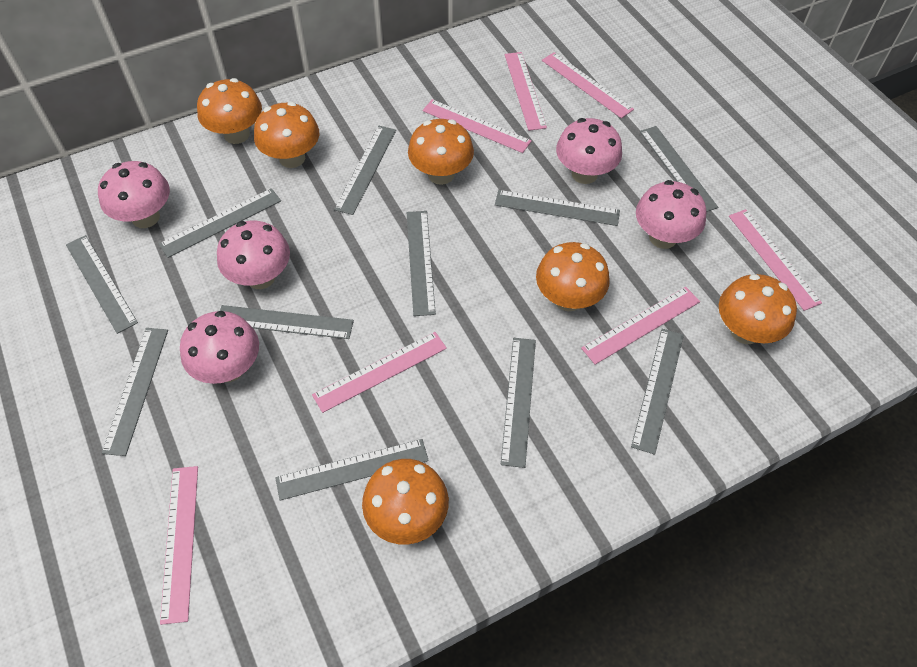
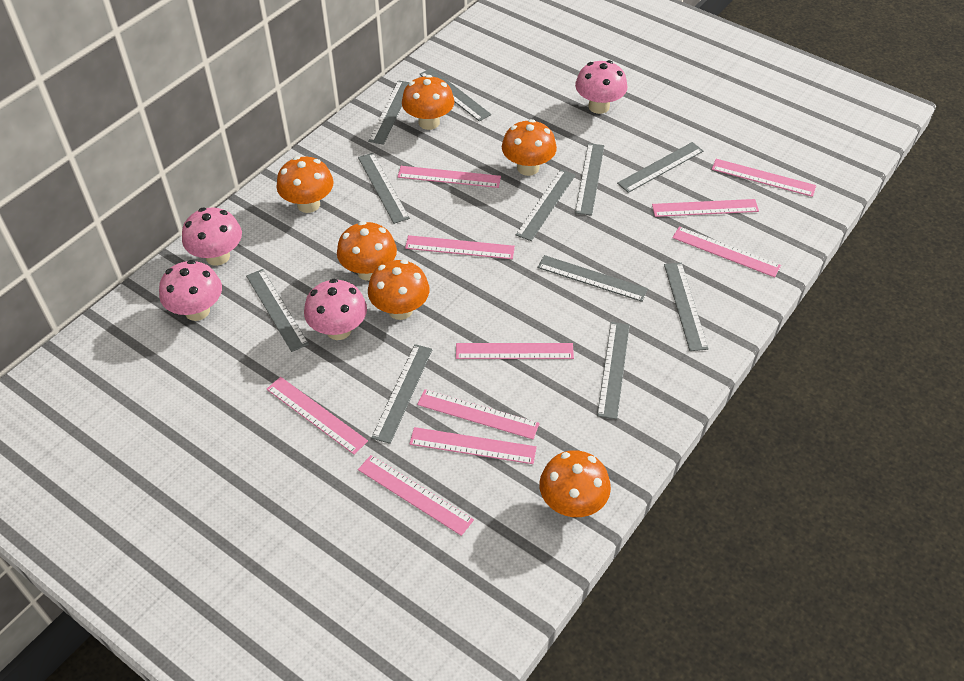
pink mushroom: [98,161,170,228] [180,311,259,384] [217,221,290,289] [556,118,622,184] [636,180,707,249] = 5 -> [159,260,222,321] [182,207,242,266] [304,279,367,340] [575,60,628,114] = 4
pink ruler: [160,466,198,625] [312,332,447,413] [422,99,532,153] [505,52,547,131] [542,52,634,118] [581,287,700,365] [729,209,822,311] = 7 -> [267,377,368,454] [358,455,474,536] [398,166,501,188] [405,235,515,259] [410,427,537,464] [417,389,540,439] [456,343,574,359] [652,199,759,217] [672,226,781,277] [712,159,816,197] = 10

